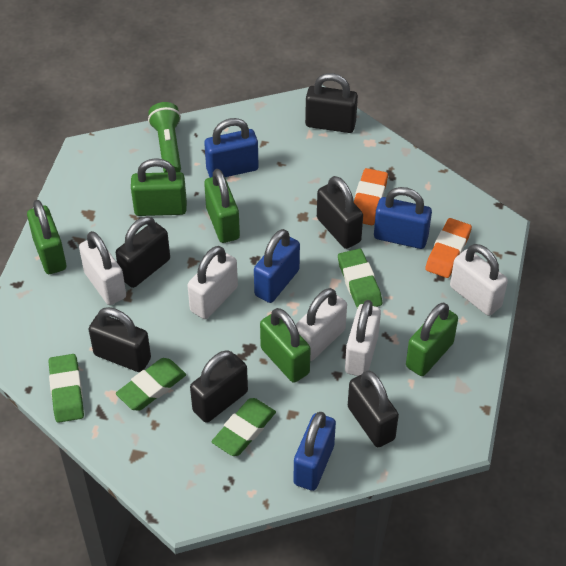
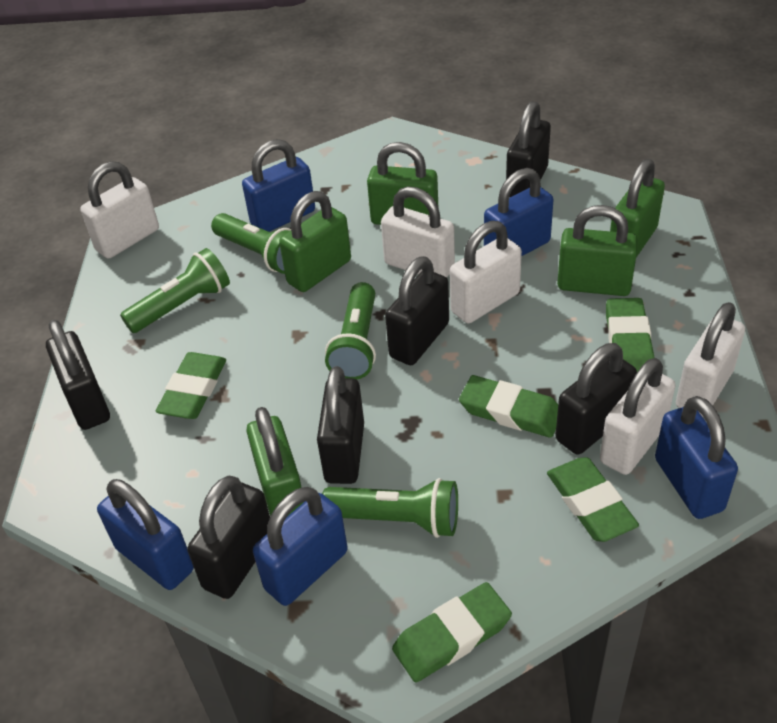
blue padlock: [204,118,259,178] [254,229,300,303] [293,412,336,491] [374,187,432,249] = 4 -> [97,479,194,590] [242,139,315,232] [253,487,348,606] [484,168,554,256] [655,396,738,519] = 5
green eraser: [48,354,84,423] [116,358,186,411] [211,398,276,456] [338,248,382,308] = 4 -> [155,352,226,419] [392,582,512,682] [459,375,558,438] [547,457,639,542] [606,298,655,372] = 5
green flashlight: [148,102,181,173] = 1 -> [120,248,230,333] [211,213,291,274] [322,478,458,538] [325,282,376,380] = 4
orange eraser: [354,168,388,225] [425,218,472,278] = 2 -> none = 0

